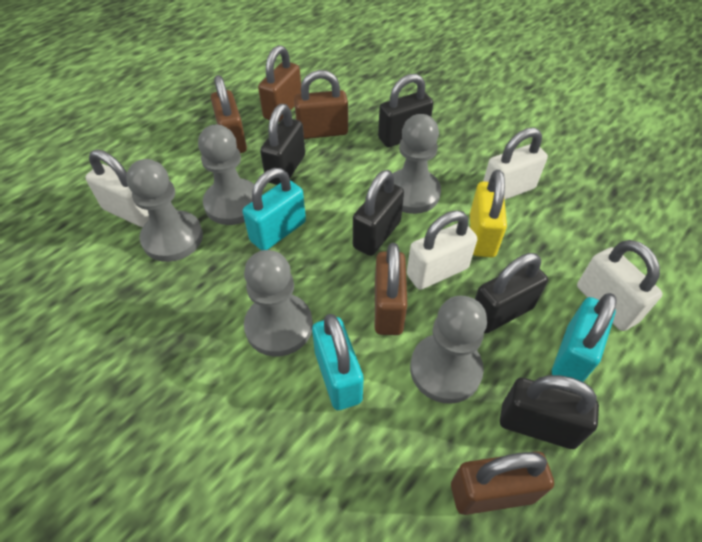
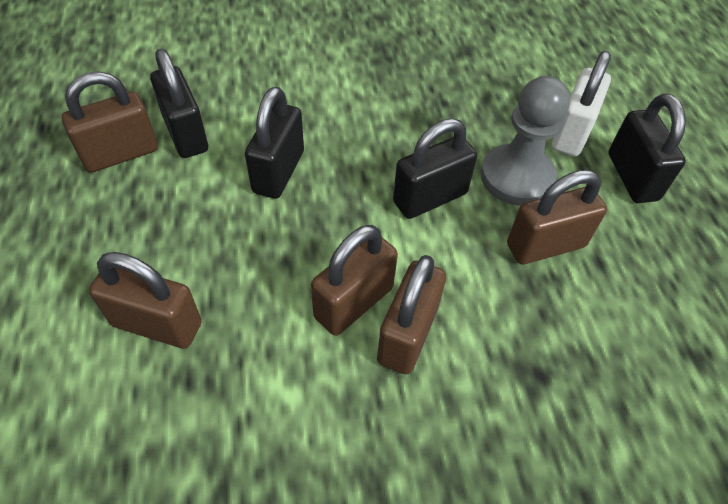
black padlock: [260,104,305,185] [353,170,404,256] [378,74,433,147] [475,253,548,333] [500,375,599,449] = 5 -> [150,49,208,158] [245,87,304,199] [393,118,477,219] [608,94,686,203] = 4
grey pawn: [126,159,203,262] [198,124,254,225] [244,250,313,356] [392,114,441,214] [410,296,487,404] = 5 -> [481,76,570,206] = 1
turquoise padlock: [243,168,306,250] [312,314,364,410] [552,293,617,382] = 3 -> none = 0
white padlock: [85,149,149,227] [407,210,477,290] [483,128,548,200] [577,240,663,331] = 4 -> [552,51,611,157] = 1
yellow padlock: [470,170,507,257] = 1 -> none = 0

